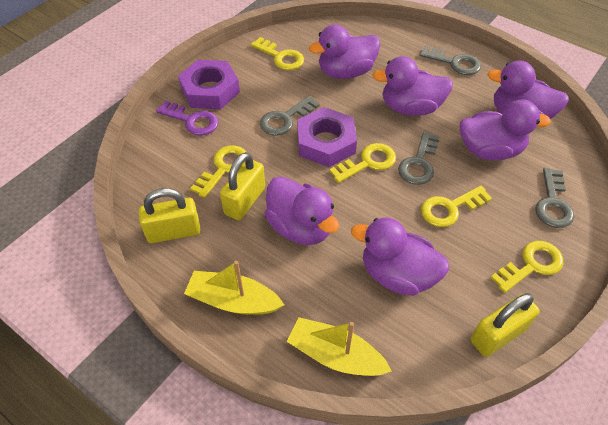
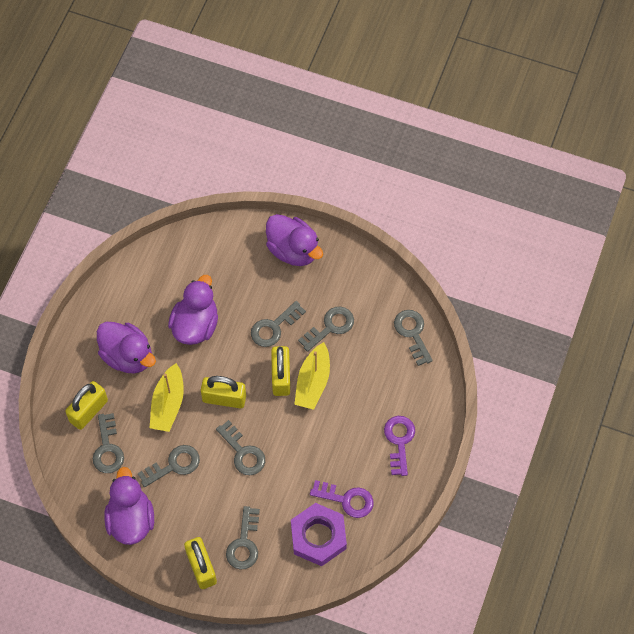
grey key: [260,96,320,136] [398,132,440,185] [420,46,481,75] [535,168,574,228] = 4 -> [93,413,124,473] [138,445,200,487] [216,420,265,475] [226,506,260,570] [251,301,306,347] [298,306,354,352] [394,310,433,366] = 7
purple duck: [265,176,339,245] [309,24,380,79] [351,218,449,296] [372,56,453,116] [460,99,551,161] [487,60,569,119] = 6 -> [97,322,156,374] [104,467,154,545] [168,275,218,345] [266,214,323,266] = 4
purple key: [156,101,218,136] = 1 -> [310,480,374,518] [384,416,415,476] = 2
purple nut: [178,60,240,110] [297,107,357,167] = 2 -> [291,503,347,566] = 1
yellow key: [190,145,246,198] [250,37,304,70] [329,143,396,183] [421,186,492,227] [490,241,563,293] = 5 -> none = 0
yellow padlock: [139,188,200,243] [220,152,265,220] [471,293,540,357] = 3 -> [65,381,108,430] [184,537,217,589] [201,376,246,408] [271,346,290,396] = 4

